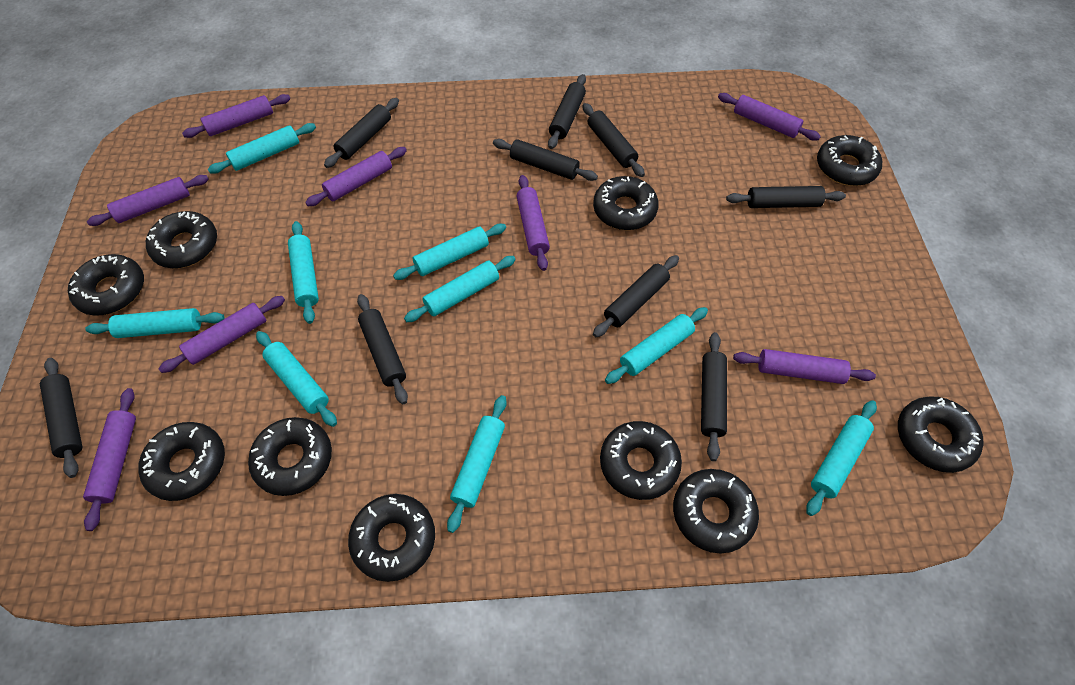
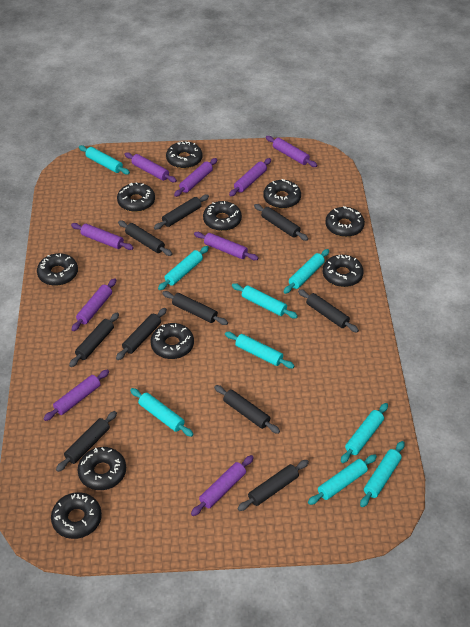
black rolling pin: [40,358,83,478] [324,98,399,168] [357,294,408,404] [493,139,598,181] [548,74,586,149] [582,103,645,177] [593,255,679,337] [701,332,727,461] [726,186,846,208] = 9 -> [56,411,117,472] [69,312,119,367] [116,308,167,360] [118,221,172,256] [154,194,209,230] [162,291,228,325] [214,385,280,434] [237,460,309,511] [254,204,308,241] [298,289,359,333] = 10
purple rolling pin: [83,388,136,531] [87,175,209,226] [158,296,285,373] [182,94,290,138] [305,147,407,206] [516,175,550,271] [718,93,821,141] [733,349,876,384] = 8 -> [43,369,109,421] [71,223,134,250] [71,278,116,331] [124,152,177,182] [174,158,217,197] [191,455,254,516] [194,232,258,260] [229,158,271,196] [266,136,317,167] = 9

